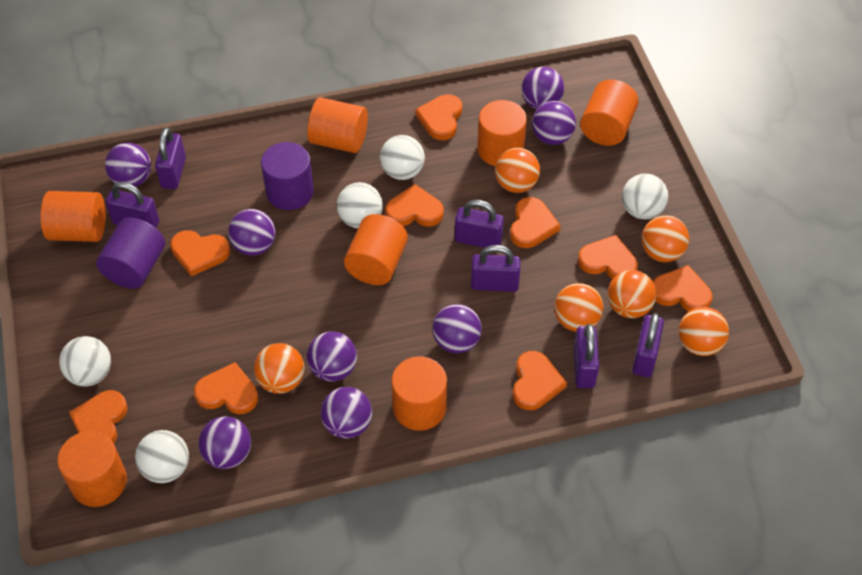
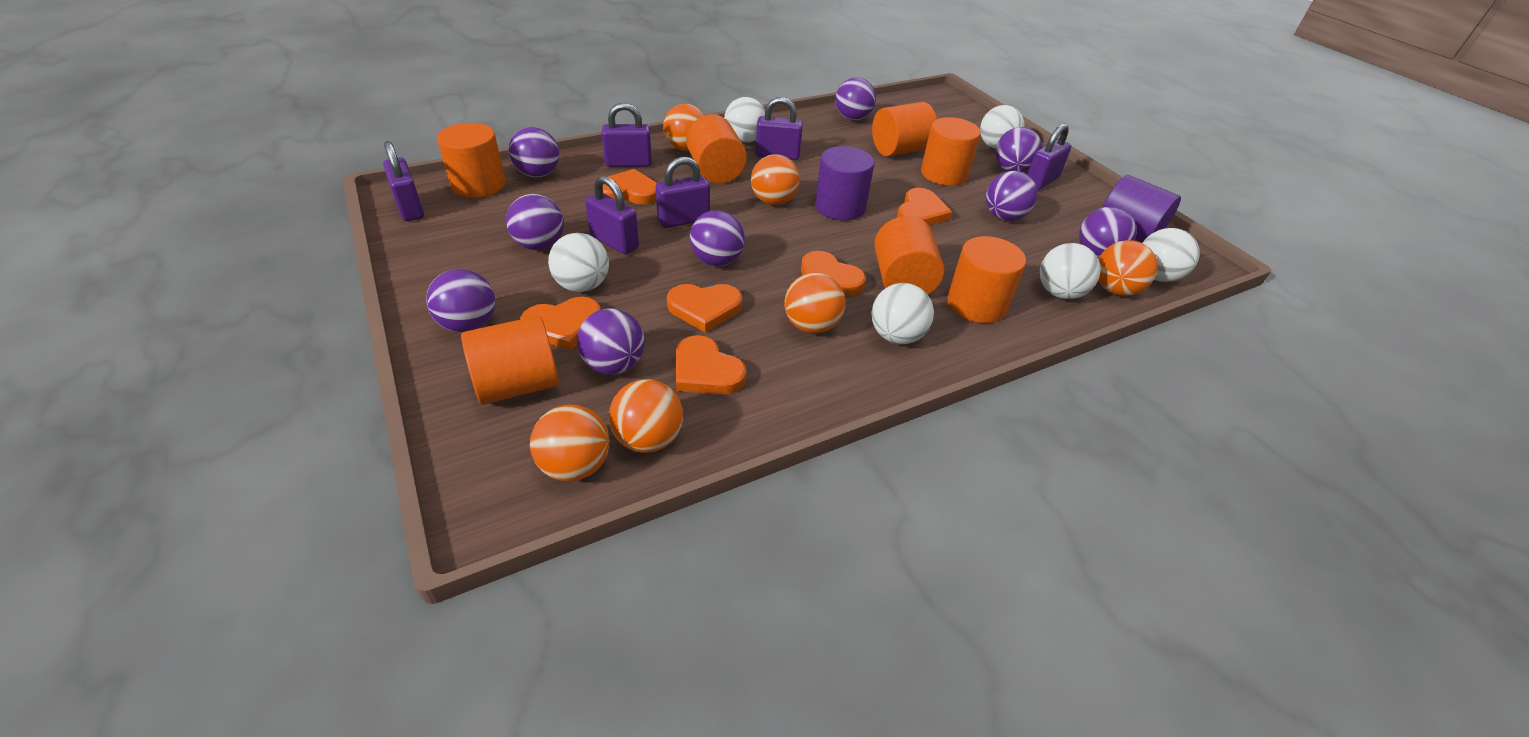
orange heart: [69,390,128,443] [170,230,230,276] [194,362,258,414] [385,184,444,227] [415,94,462,140] [510,197,561,248] [513,351,567,410] [578,235,638,279] [653,265,713,311] = 9 -> [520,297,601,350] [603,169,657,204] [667,284,742,333] [676,335,747,395] [801,251,866,296] [897,188,952,226] = 6
purple ball: [105,143,151,187] [198,416,251,469] [228,209,275,256] [307,331,357,381] [321,387,372,439] [432,304,482,353] [521,67,564,109] [532,101,576,145] = 8 -> [426,269,495,333] [506,194,564,250] [509,127,559,178] [577,308,645,375] [690,210,745,266] [835,77,876,121] [986,171,1038,221] [995,127,1042,172] [1079,207,1137,258] = 9
white ball: [59,336,111,386] [135,430,189,483] [337,182,383,228] [380,135,425,180] [622,174,668,219] = 5 -> [548,233,609,292] [724,97,765,143] [872,283,934,344] [980,105,1025,149] [1040,243,1101,299] [1143,228,1200,282] = 6

